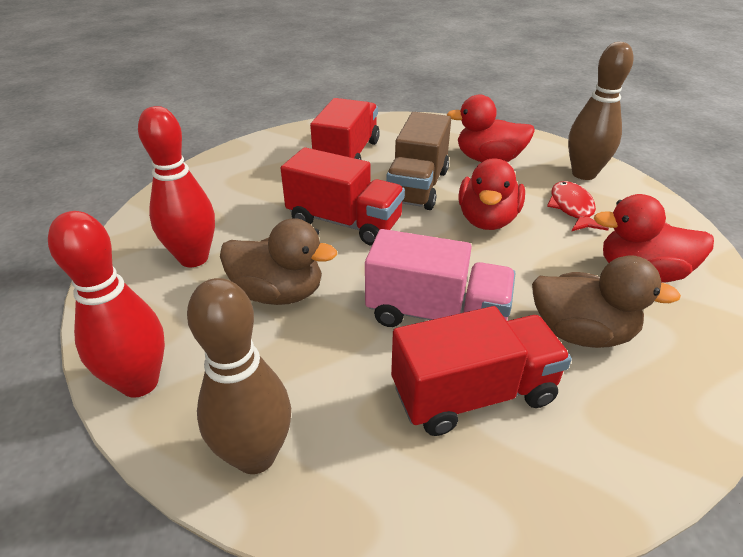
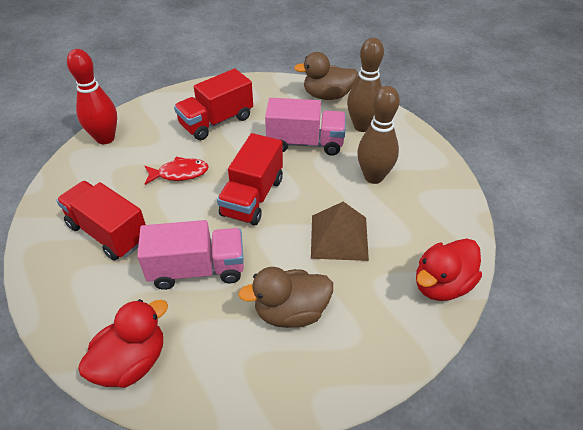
brown pyramid: none = 0 -> [311,202,369,261] = 1
brown truck: [386,112,451,210] = 1 -> none = 0
pink truck: [365,229,515,327] = 1 -> [137,220,244,290] [265,98,346,156] = 2
red bowling pin: [48,211,165,398] [138,106,215,267] = 2 -> [67,49,117,144] = 1
red duck: [447,95,535,162] [458,158,525,230] [594,194,714,282] = 3 -> [78,299,168,388] [416,239,482,301] = 2

